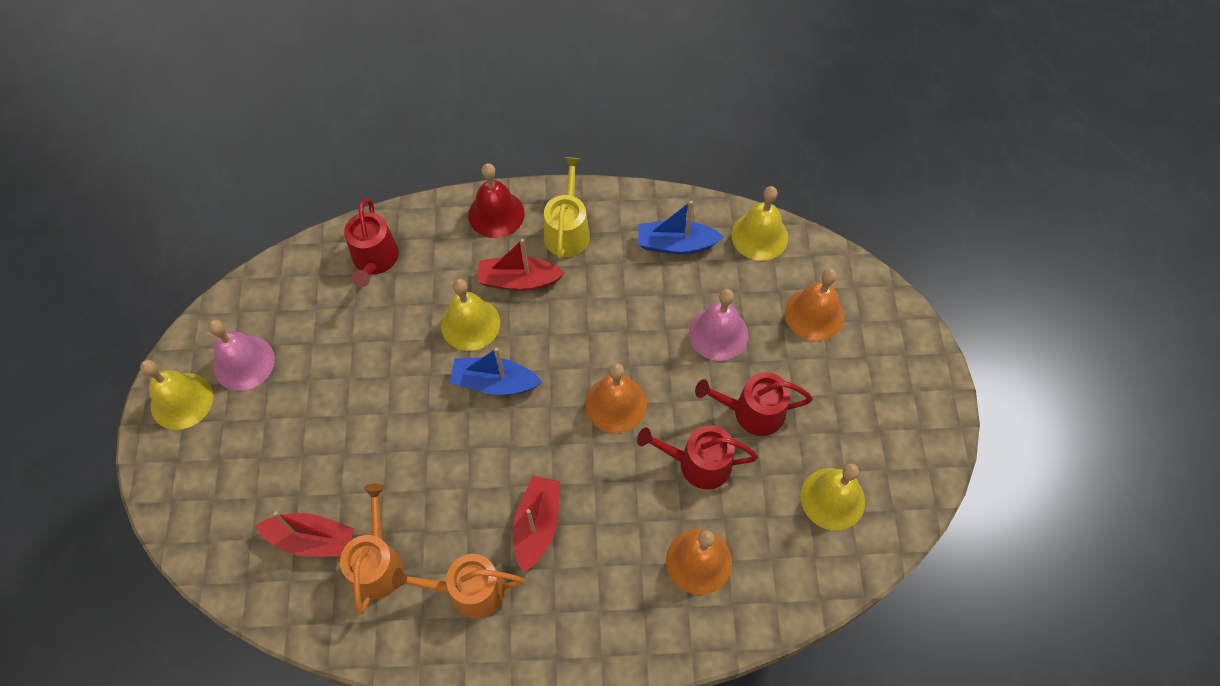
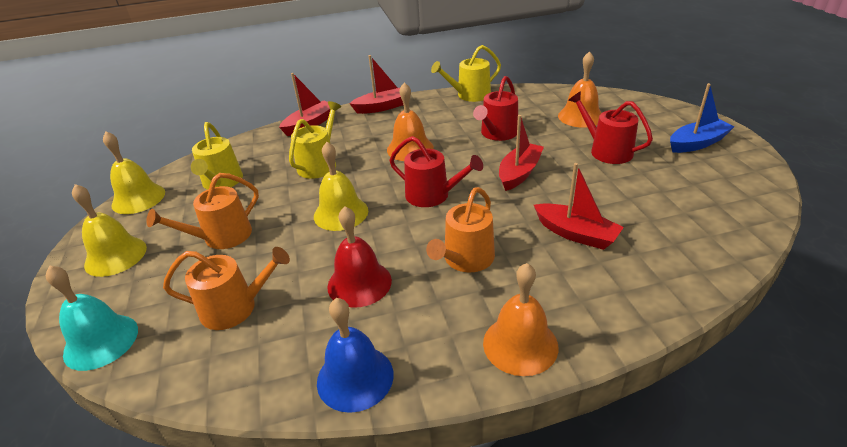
blue bell: none = 0 -> [317,298,394,413] = 1
blue boat: [449,348,542,395] [638,201,724,254] = 2 -> [670,83,735,153] = 1
orange watering can: [340,484,404,614] [392,554,524,618] = 2 -> [146,173,259,249] [163,247,290,330] [426,187,495,273] = 3
pink bell: [208,320,275,391] [689,289,748,361] = 2 -> none = 0
red boat: [256,511,354,557] [477,239,565,291] [513,476,560,573] = 3 -> [279,73,330,136] [349,55,403,114] [499,115,544,191] [534,163,624,250] = 4
turquoise bell: none = 0 -> [46,266,138,371] = 1
yellow bell: [140,360,213,430] [441,279,500,351] [731,186,788,261] [800,464,865,530] = 4 -> [72,184,147,277] [103,131,165,214] [314,142,368,231] = 3
yellow watering can: [544,157,590,259] = 1 -> [191,122,243,190] [289,101,341,179] [431,45,501,102] = 3

